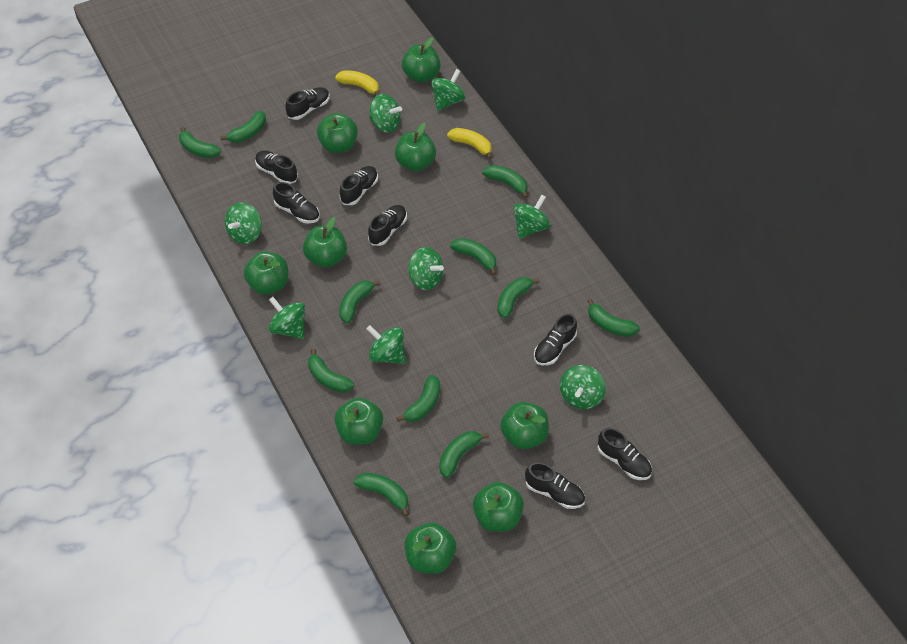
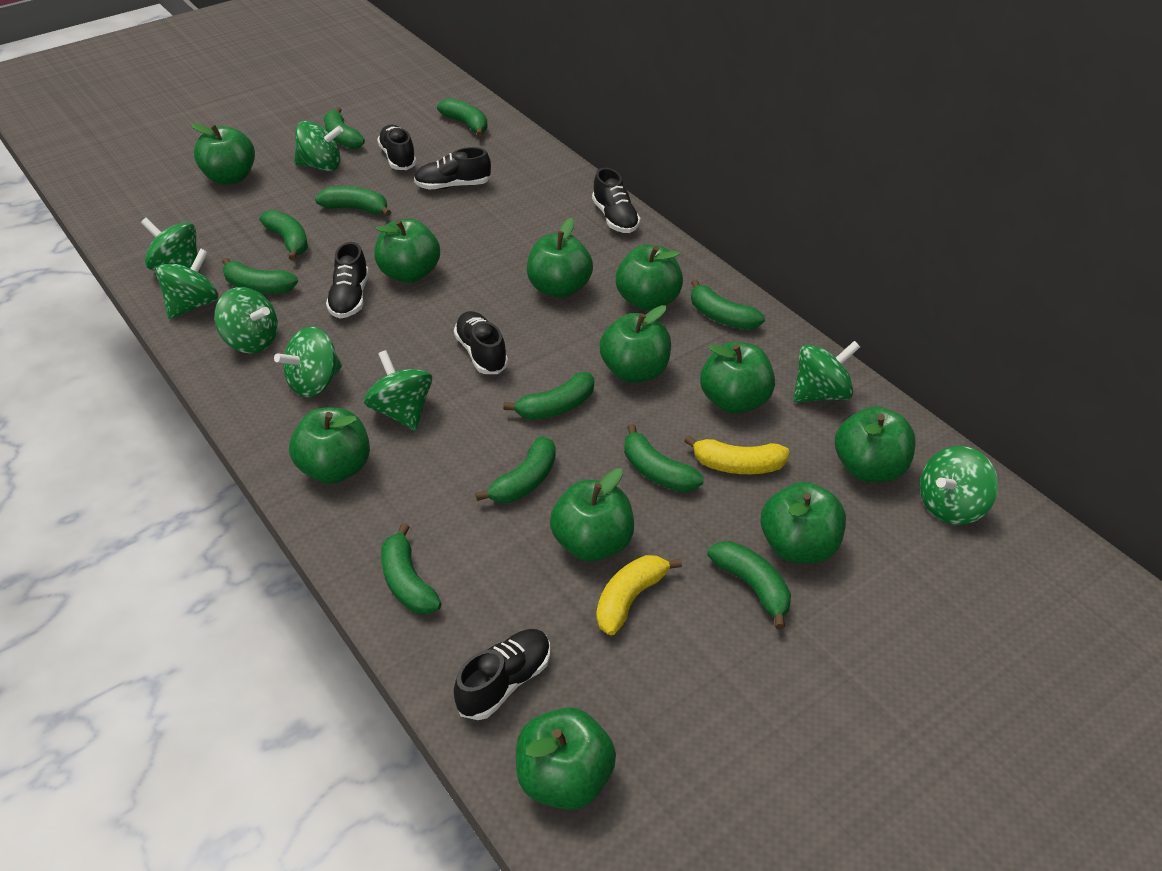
black shoe: [255,150,298,184] [273,182,320,223] [285,87,330,120] [340,166,378,205] [368,205,407,246] [525,462,585,509] [534,314,577,365] [598,428,652,480] = 8 -> [326,242,369,318] [377,125,417,170] [414,147,491,190] [454,311,508,374] [454,629,550,720] [592,168,640,233] = 6
green apple: [244,251,288,295] [303,217,347,268] [317,113,358,153] [334,398,383,444] [395,123,436,171] [402,37,441,83] [405,522,456,574] [473,482,524,532] [500,402,549,449] = 9 -> [191,123,255,185] [289,407,370,484] [375,218,440,283] [516,707,616,810] [527,218,593,298] [550,468,634,562] [599,305,671,383] [616,245,683,311] [700,342,775,414] [761,482,846,563] [835,406,916,482] = 11

